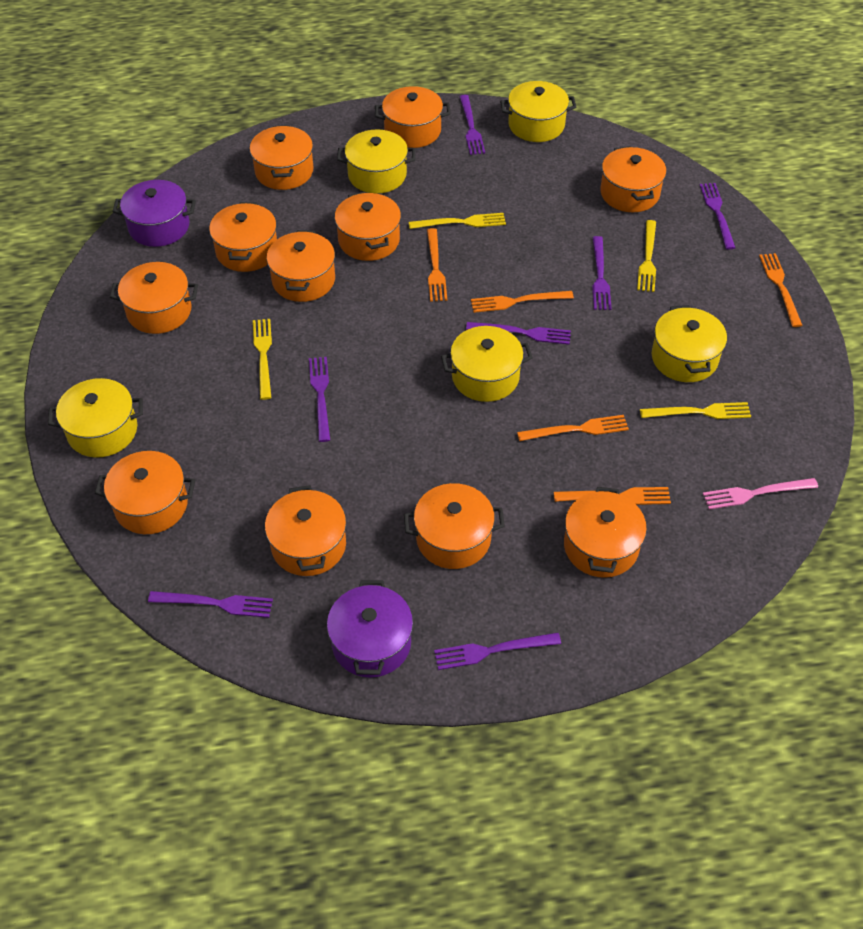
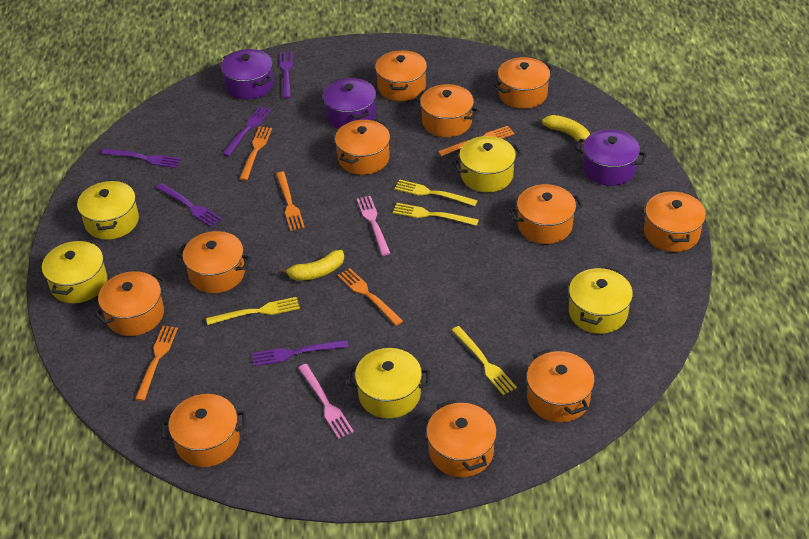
pink fork: [703,478,818,509] = 1 -> [298,364,354,439] [357,196,390,256] = 2
purple fork: [148,591,273,618] [309,357,330,442] [434,632,561,670] [460,95,485,155] [466,322,571,345] [592,236,612,310] [700,183,735,250] = 7 -> [101,148,181,168] [156,183,222,227] [222,106,271,156] [252,340,348,366] [280,51,293,98] = 5
purple pot: [112,180,196,247] [327,580,413,678] = 2 -> [221,49,274,99] [323,78,376,129] [576,129,647,186] = 3
yellow banana: none = 0 -> [279,250,344,281] [542,115,590,144] = 2

